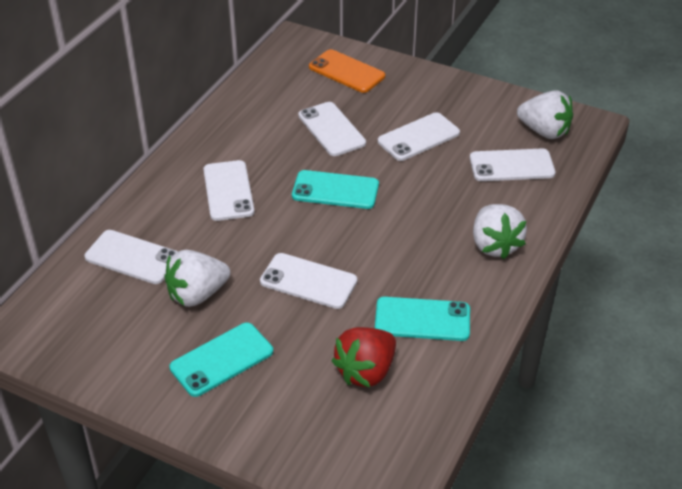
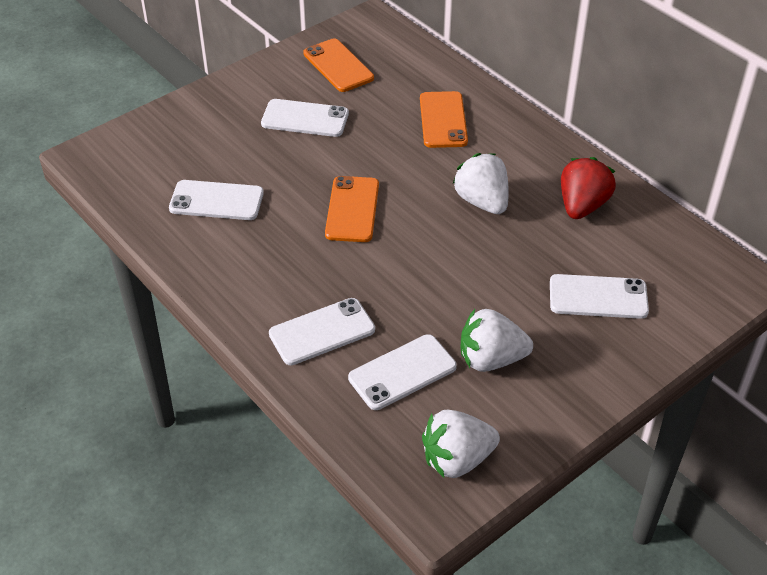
orange phone: [309,49,385,93] = 1 -> [303,39,374,92] [325,176,379,242] [420,91,468,148] = 3
turquoise phone: [169,322,273,397] [292,170,379,209] [375,297,470,341] = 3 -> none = 0
white phone: [84,230,178,284] [203,160,255,221] [260,253,357,309] [298,102,366,156] [378,112,460,161] [470,148,556,181] = 6 -> [169,180,264,220] [261,99,349,137] [269,298,375,365] [348,334,457,410] [550,274,649,319] = 5

